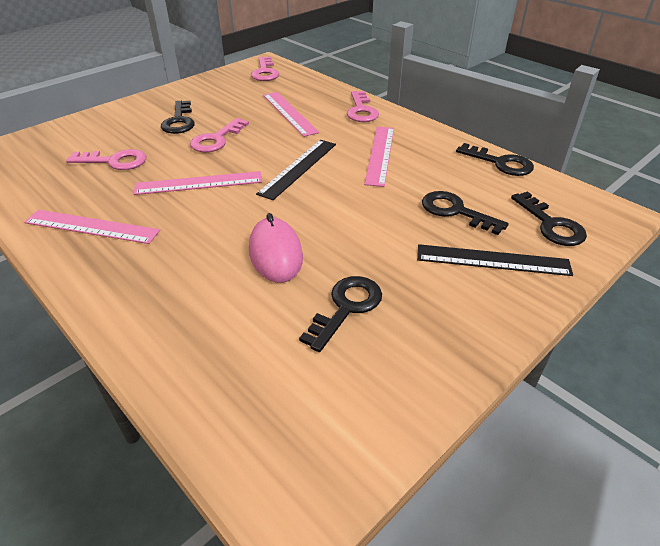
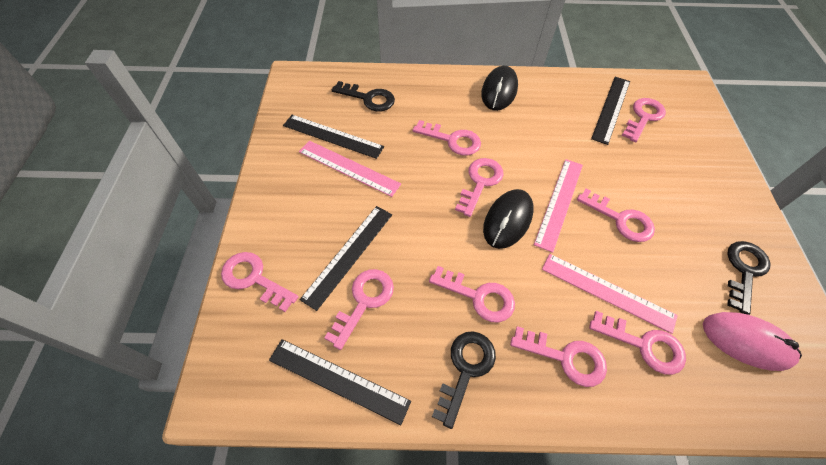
black key: [161,101,195,134] [299,276,382,352] [422,191,509,235] [456,143,534,176] [511,191,587,246] = 5 -> [332,81,395,111] [432,331,496,429] [727,241,770,315] = 3
black mouse: none = 0 -> [481,66,518,111] [483,189,534,249] = 2
black ruler: [256,140,336,200] [417,244,573,276] = 2 -> [269,339,411,425] [283,115,384,159] [300,206,392,311] [591,77,630,145] = 4
pink key: [66,149,146,170] [190,118,249,152] [251,57,279,81] [347,91,379,122] = 4 -> [221,252,299,312] [324,269,394,350] [413,120,481,155] [429,266,515,323] [455,158,504,217] [510,326,607,387] [577,188,655,242] [589,311,686,375] [622,98,666,142] = 9
pink ruler: [24,210,160,244] [134,171,262,195] [263,92,319,137] [364,127,394,187] = 4 -> [299,141,401,197] [534,159,583,253] [542,254,678,334] = 3

